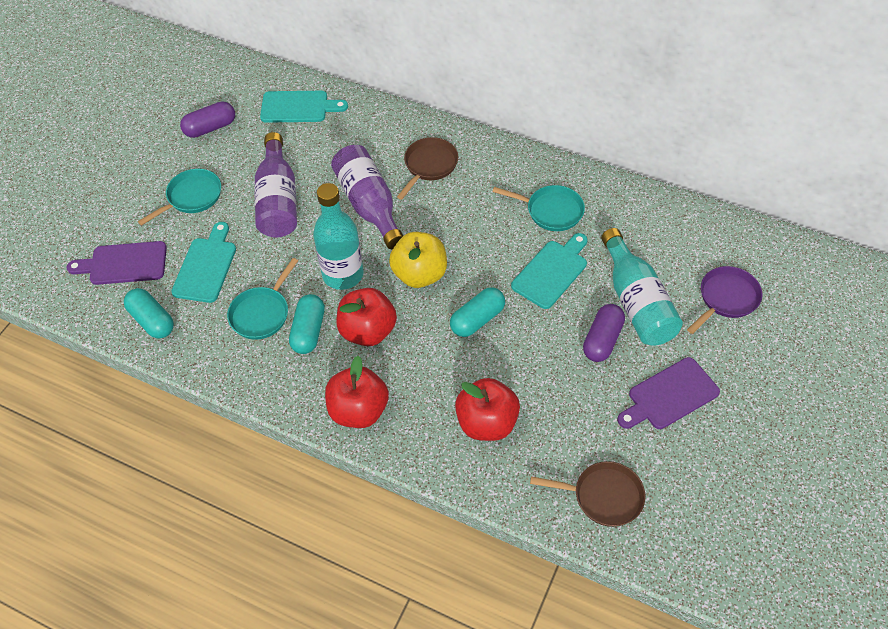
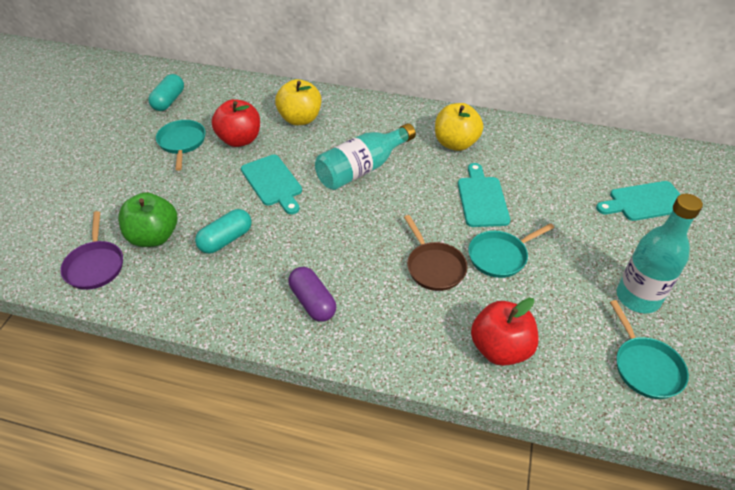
brown pan: [397,137,458,200] [530,461,645,527] = 2 -> [404,215,468,291] = 1
green apple: none = 0 -> [118,192,177,247] = 1
purple bottle: [254,132,297,238] [331,145,403,249] = 2 -> none = 0
purple capsule: [180,101,235,138] [583,304,625,362] = 2 -> [289,267,336,322] = 1
purple cutting board: [67,241,167,285] [617,357,720,429] = 2 -> none = 0
red apple: [325,356,389,428] [336,288,397,346] [455,378,520,441] = 3 -> [212,99,260,147] [471,298,538,366] = 2
turquoise capsule: [124,288,174,339] [289,294,325,354] [450,287,505,337] = 3 -> [148,74,184,111] [195,209,252,254] = 2
yellow apple: [389,232,447,288] = 1 -> [275,79,321,125] [435,103,483,151] = 2

